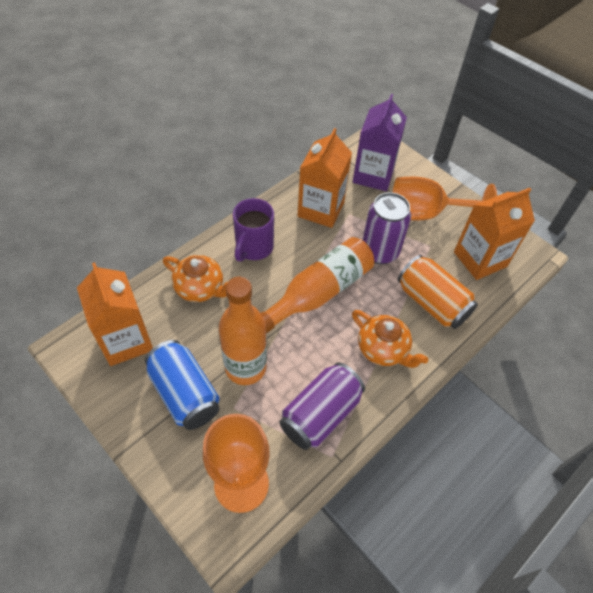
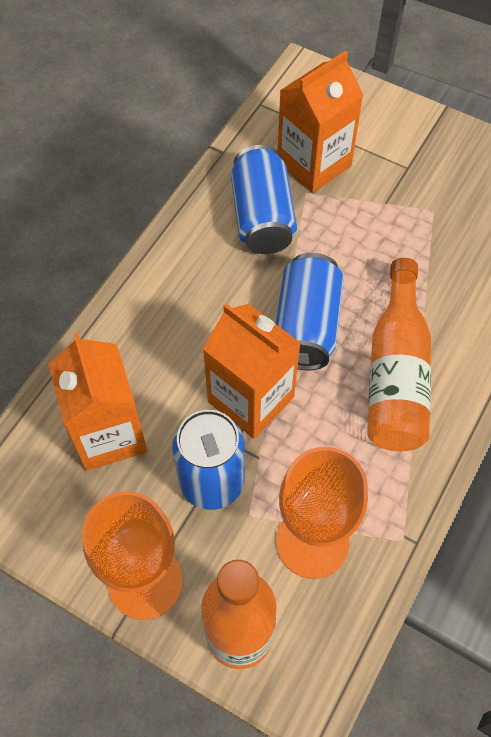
blue can: [145,340,220,430] = 1 -> [172,410,245,510] [231,145,297,254] [276,253,344,370] = 3
orange can: [397,255,478,329] = 1 -> none = 0
orange teapot: [163,255,228,302] [352,310,428,368] = 2 -> none = 0
purple can: [279,362,365,450] [363,192,411,264] = 2 -> none = 0
purple carton: [353,94,407,191] = 1 -> none = 0
purple mug: [233,198,274,262] = 1 -> none = 0

